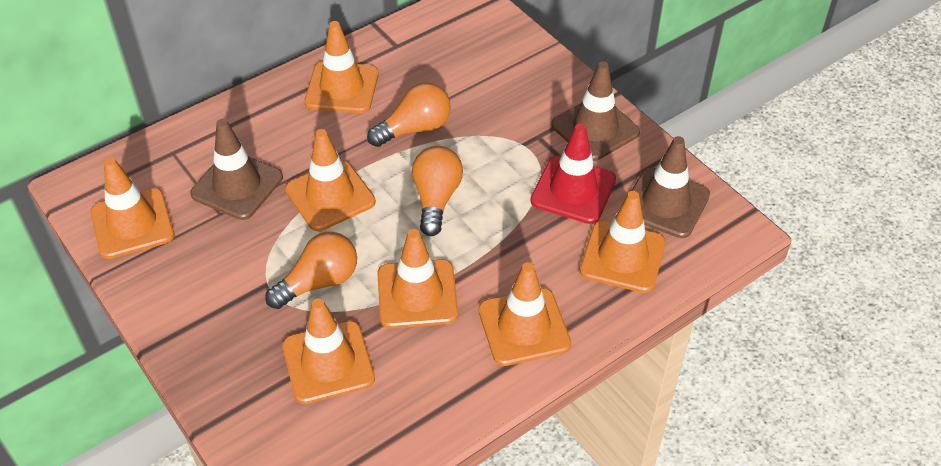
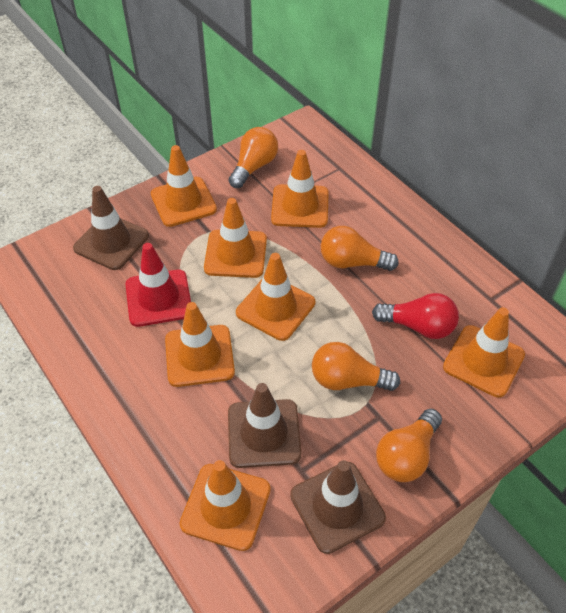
orange light bulb: [265,232,357,309] [367,83,451,147] [412,146,463,236] = 3 -> [229,127,278,188] [312,342,400,391] [321,226,399,271] [376,409,442,482] = 4
red light bulb: none = 0 -> [372,293,459,339] = 1

